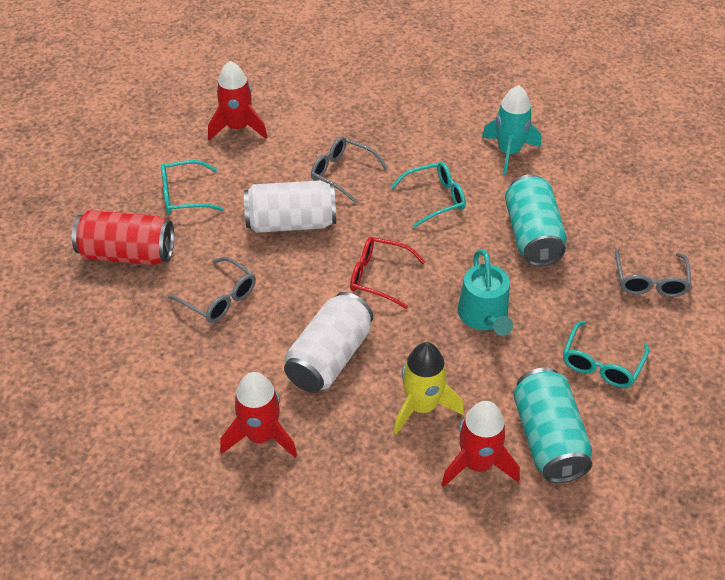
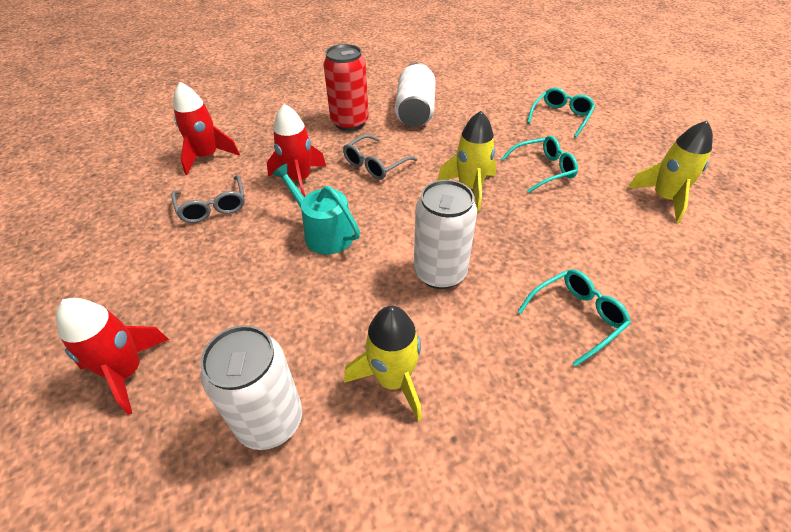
grey glasses: [168,257,256,323] [311,137,388,203] [615,249,691,297] = 3 -> [171,175,245,223] [343,134,418,180] = 2
red glasses: [350,237,425,309] = 1 -> none = 0
turquoise can: [505,174,567,267] [513,368,592,483] = 2 -> none = 0
turquoise rocket: [482,85,541,176] = 1 -> none = 0
white can: [244,180,336,233] [284,292,373,393] = 2 -> [200,325,302,450] [395,63,436,127] [414,180,477,289] = 3
yellow rocket: [394,342,464,435] = 1 -> [344,306,422,421] [437,111,496,211] [628,120,713,223] = 3

